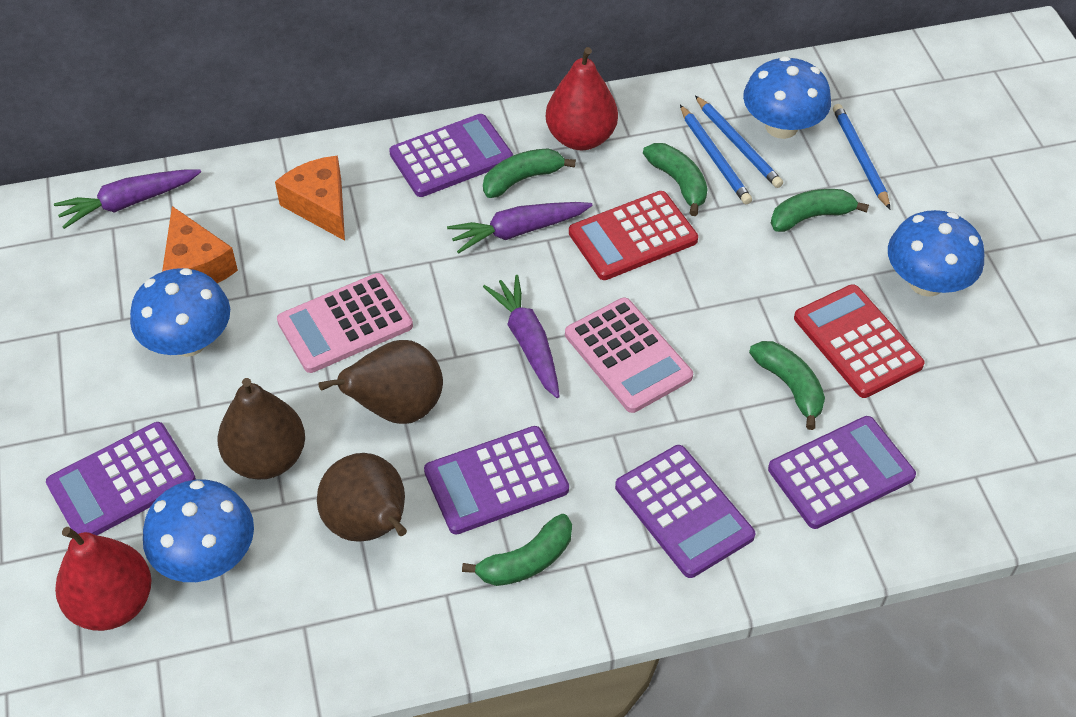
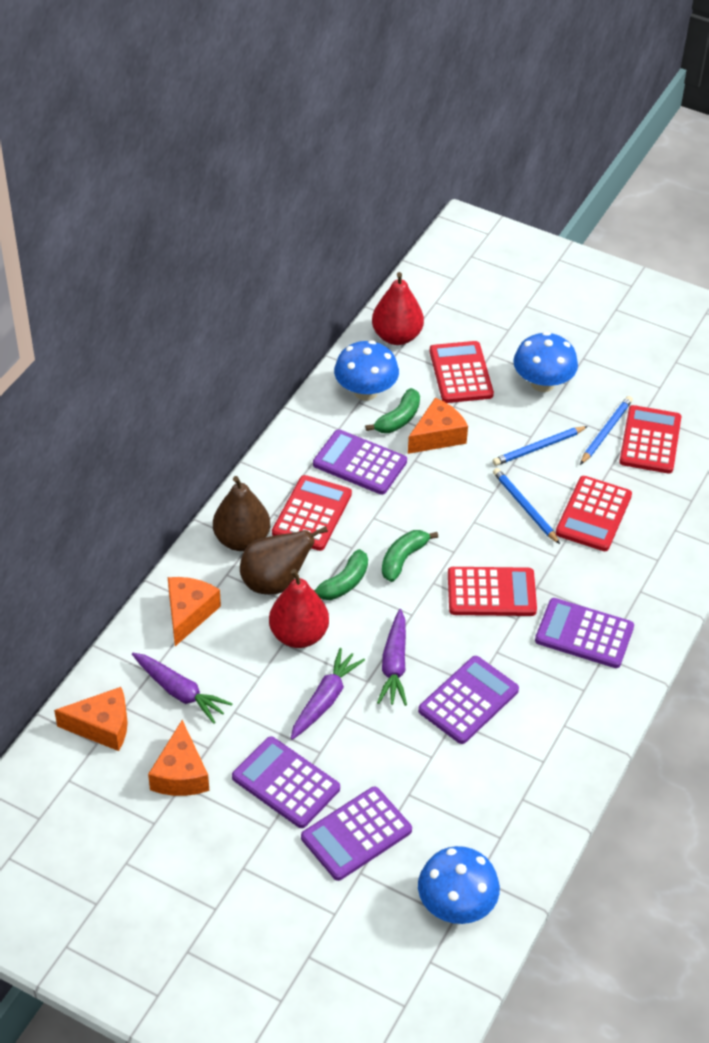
blue mushroom: [130,268,230,357] [143,479,254,582] [743,56,831,139] [888,210,984,297] = 4 -> [334,340,399,400] [418,846,500,924] [513,332,578,392] = 3
brown pear: [217,378,305,479] [317,453,407,542] [318,340,443,424] = 3 -> [213,476,270,551] [240,526,328,595] = 2
green banana: [462,514,572,586] [483,149,576,198] [643,143,708,216] [749,341,825,430] [771,189,869,232] = 5 -> [314,549,368,600] [365,388,420,433] [382,530,438,582] = 3
orange cheese: [162,206,238,283] [275,155,345,241] = 2 -> [54,687,128,751] [148,720,209,796] [168,577,221,646] [408,398,468,454] = 4
pink calculator: [277,273,413,373] [565,298,693,413] = 2 -> none = 0
red calculator: [569,191,698,280] [794,284,925,398] = 2 -> [272,475,352,551] [429,341,494,403] [448,567,537,616] [556,476,632,551] [619,405,681,474] = 5

